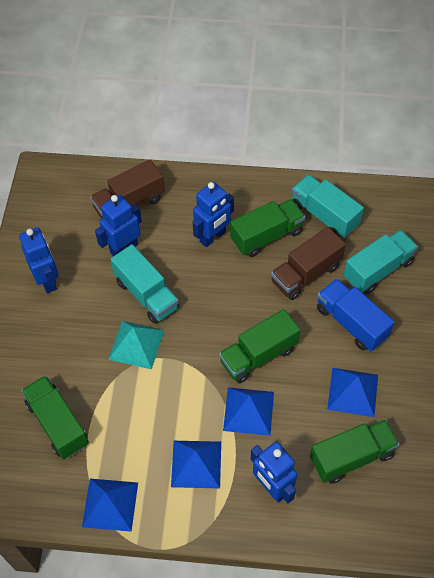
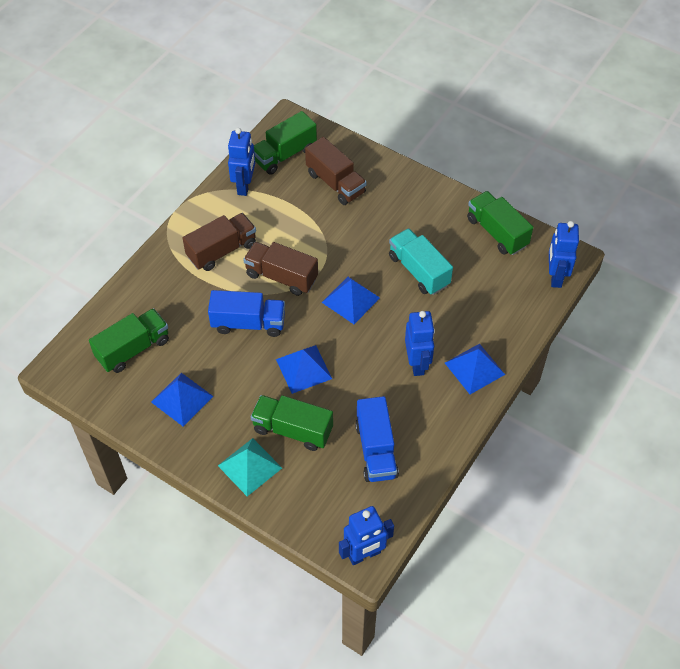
blue truck: [317,278,395,351] = 1 -> [208,290,285,337] [355,396,399,482] = 2
brown truck: [90,160,165,219] [271,227,346,300] = 2 -> [183,213,256,271] [243,242,318,296] [305,137,367,205] = 3
turquoise truck: [111,244,179,324] [292,174,364,238] [344,230,418,294] = 3 -> [389,228,453,295] = 1

